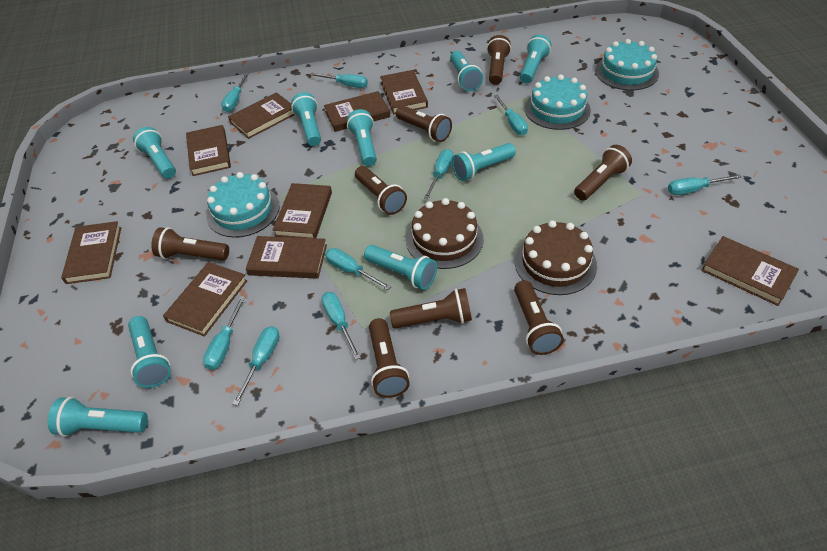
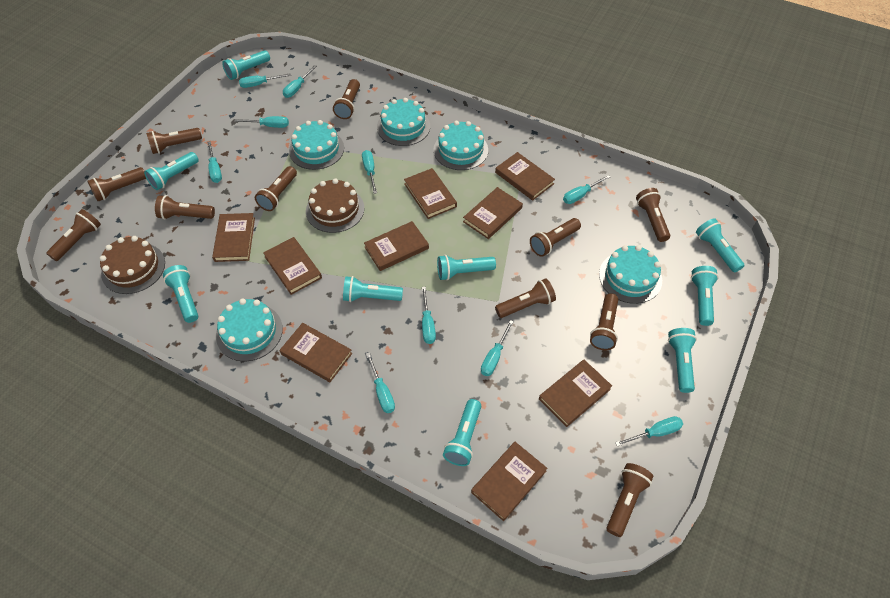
brown flashlight: [151,227,229,260] [355,166,407,215] [369,318,410,398] [390,288,472,328] [396,105,452,142] [487,35,511,85] [514,280,564,355] [574,145,632,200] = 8 -> [46,209,101,261] [88,167,146,201] [146,128,202,154] [155,195,215,220] [255,166,297,211] [333,79,360,119] [495,278,556,318] [530,218,581,257] [590,293,619,350] [607,463,654,537] [636,188,670,242] = 11
turquoise cake: [206,172,280,238] [525,74,591,130] [595,39,659,90] = 3 -> [216,298,283,361] [289,120,344,170] [377,98,430,146] [433,121,488,170] [599,245,662,304] = 5
turquoise screwdriver: [203,296,246,370] [221,73,249,112] [232,326,279,406] [310,73,368,88] [321,292,361,360] [325,248,391,290] [424,149,454,199] [494,95,528,135] [668,174,742,195] = 9 -> [207,141,222,183] [234,116,289,128] [239,73,291,88] [283,65,317,98] [362,150,377,194] [366,352,395,413] [422,287,436,344] [481,320,513,376] [563,175,610,204] [615,416,683,447] = 10

